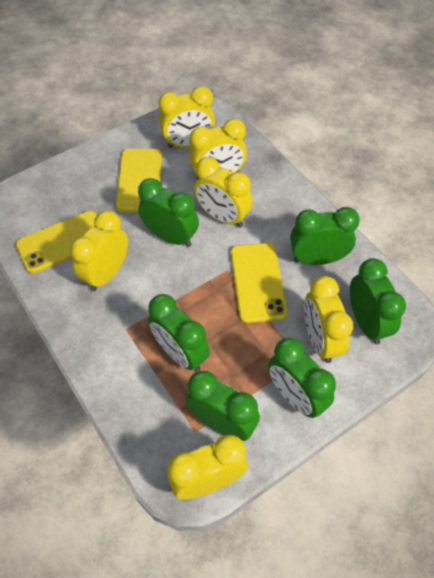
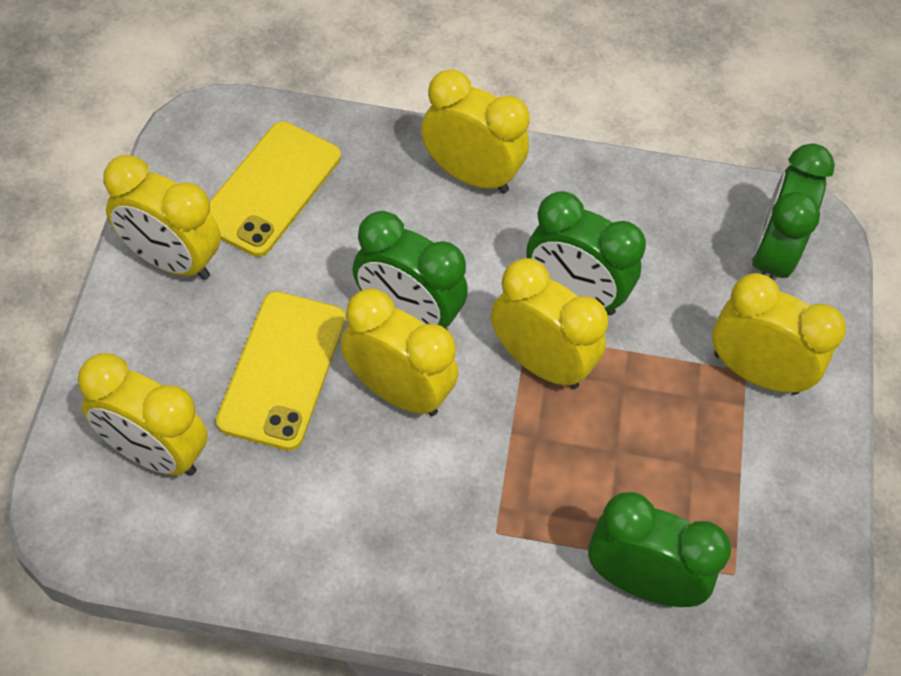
green clock: [138,178,199,247] [148,294,210,371] [186,371,260,441] [268,338,336,418] [290,207,360,265] [350,258,406,344] = 6 -> [352,211,468,330] [526,191,646,315] [588,492,731,607] [752,143,835,279] = 4
yellow phone: [16,211,97,274] [116,149,162,212] [231,243,287,323] = 3 -> [209,122,341,257] [216,291,345,451] = 2

